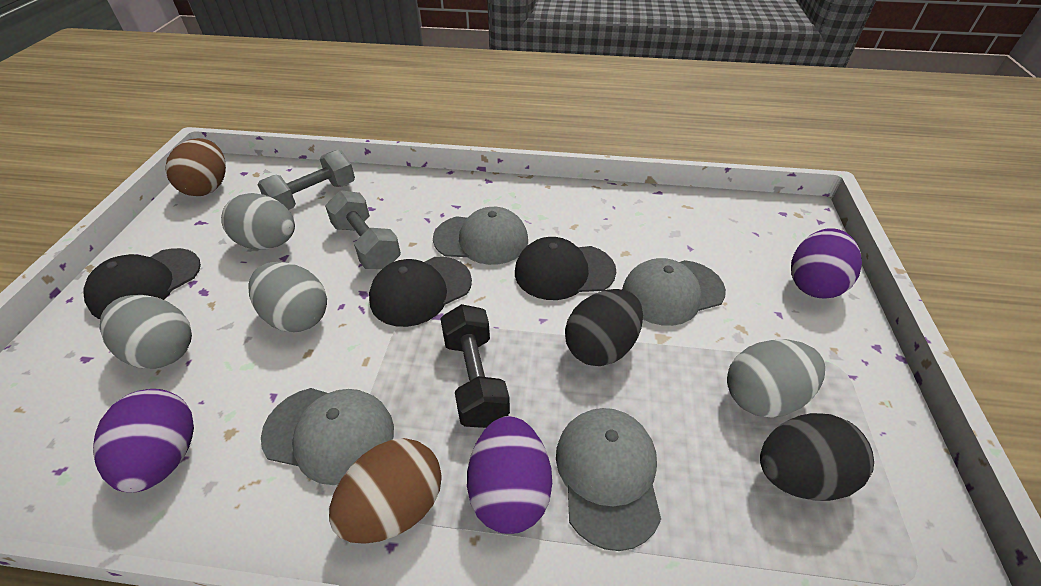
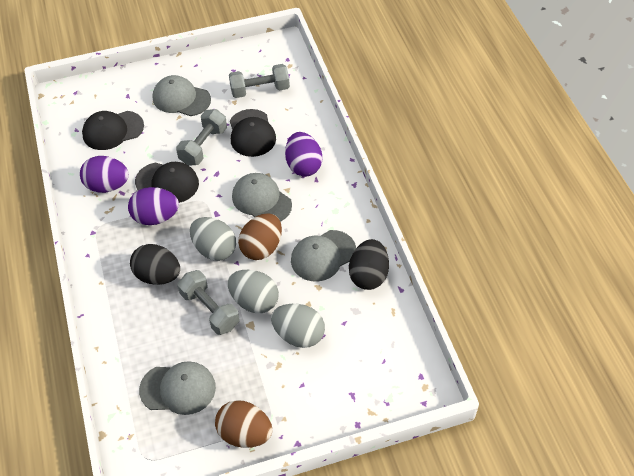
black dumbbell: [440,304,510,428] = 1 -> none = 0
grey dumbbell: [258,150,355,210] [325,190,401,269] = 2 -> [176,109,227,166] [178,270,239,335] [229,64,290,98] = 3
grey egg: [99,295,192,369] [221,193,295,250] [248,262,327,332] [727,339,825,418] = 4 -> [190,217,236,261] [228,270,279,313] [271,304,325,348] = 3

